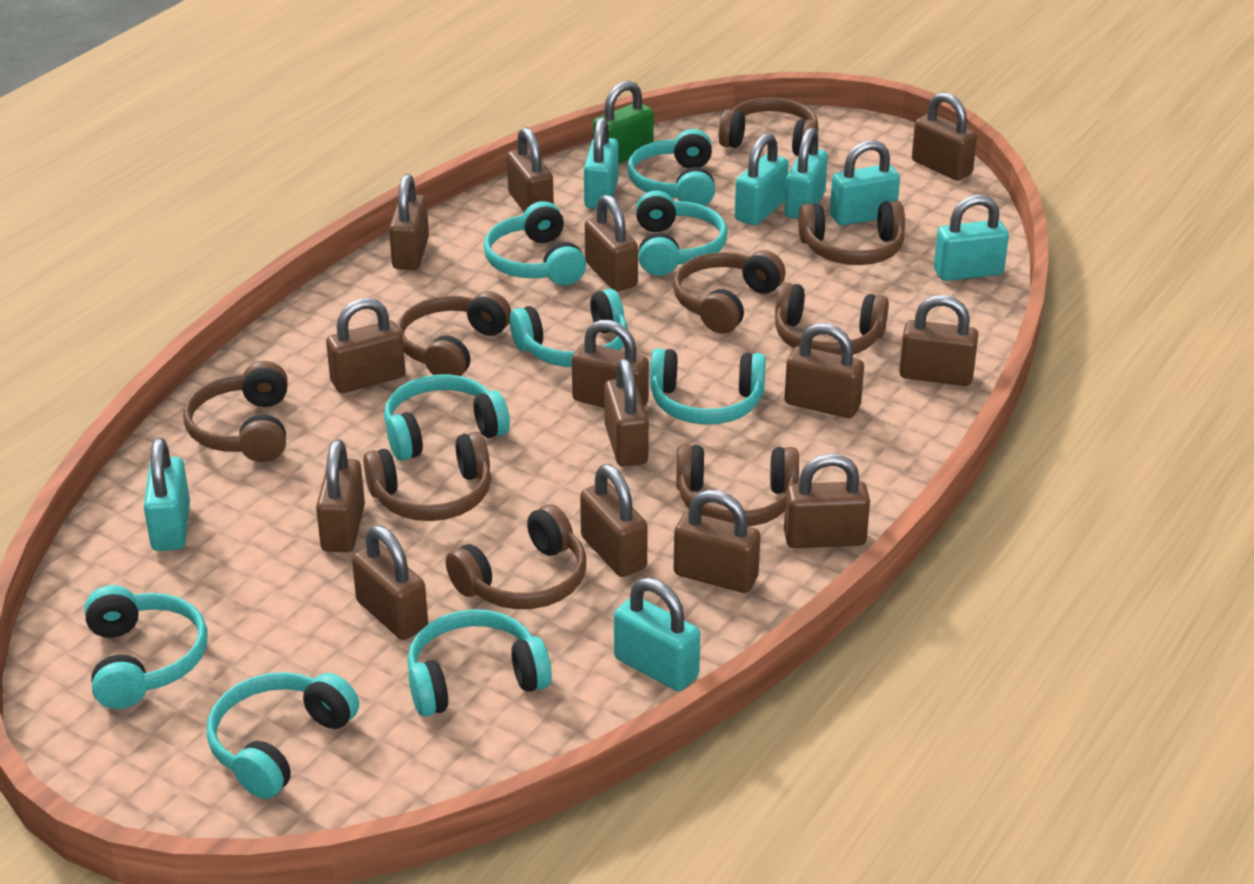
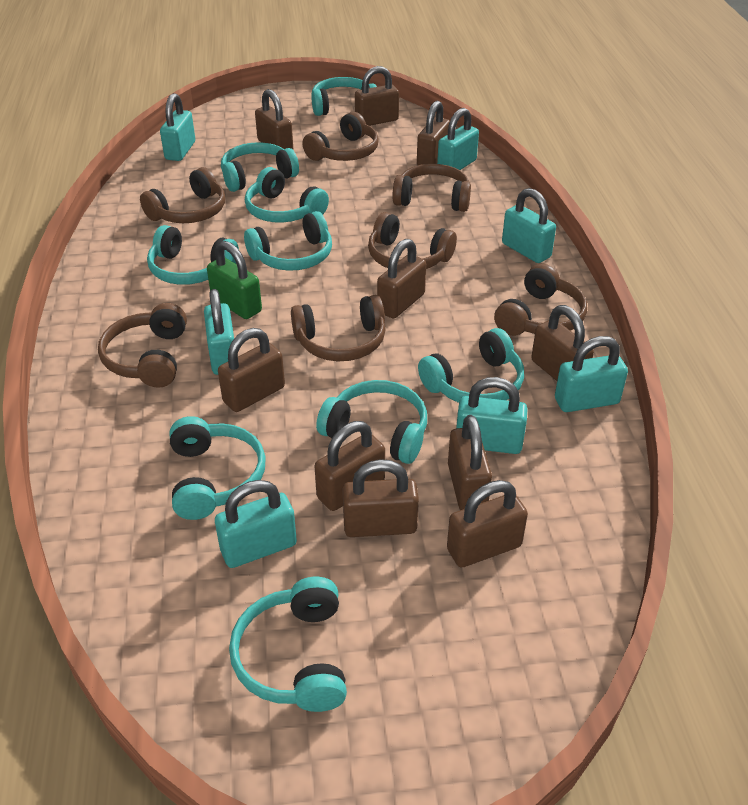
brown headphones: [183,361,288,462] [363,431,491,521] [397,291,511,376] [446,504,586,609] [673,250,786,334] [676,444,799,526] [719,98,818,156] [775,282,889,355] [799,201,905,265] = 9 -> [98,303,187,388] [140,167,225,223] [291,295,385,361] [302,112,379,161] [368,212,457,269] [392,164,471,212] [494,264,587,336] = 7
brown padlock: [316,439,365,552] [326,298,405,393] [352,525,428,640] [389,174,429,270] [507,127,554,212] [572,320,649,408] [580,464,648,577] [585,195,638,291] [604,359,649,467] [674,490,761,593] [784,454,870,548] [785,323,864,418] [899,295,978,386] [912,92,977,181] = 14 -> [218,328,285,412] [255,89,293,149] [315,421,385,511] [343,459,419,537] [355,66,399,126] [377,239,426,318] [417,101,450,165] [447,480,528,567] [448,415,492,510] [531,305,594,381] = 10

